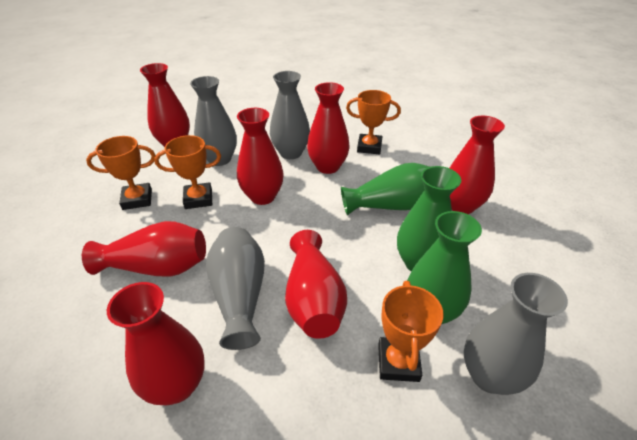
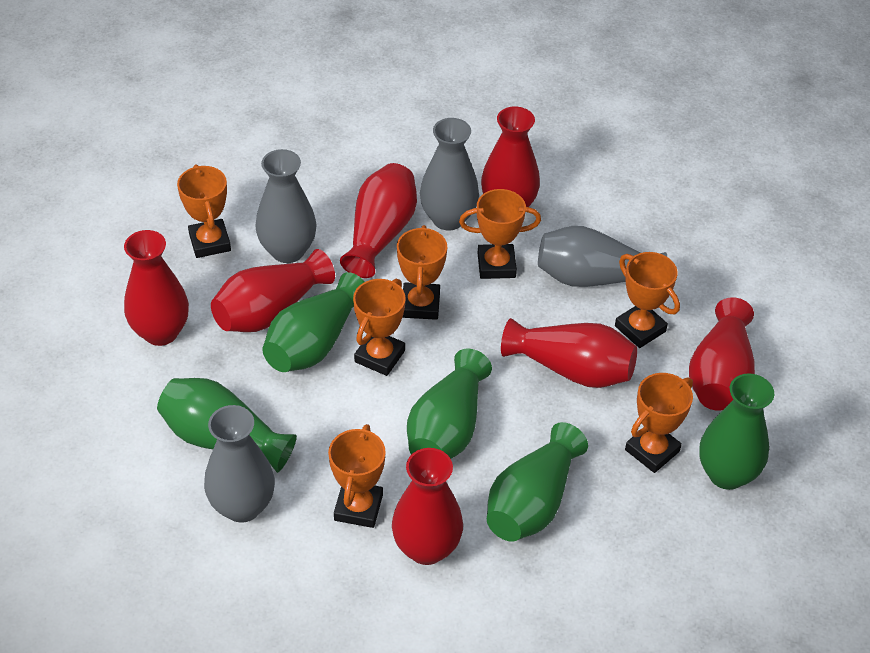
green vase: [341,163,430,215] [397,166,461,271] [407,211,482,324] = 3 -> [157,378,297,473] [263,272,365,372] [407,348,492,459] [487,422,588,542] [699,373,774,490] = 5
orange trophy: [86,136,156,210] [154,135,221,209] [346,90,401,154] [378,281,444,382] = 4 -> [177,164,231,258] [328,424,386,528] [353,279,406,376] [397,225,447,320] [459,189,541,279] [615,252,680,348] [625,373,693,473] = 7

